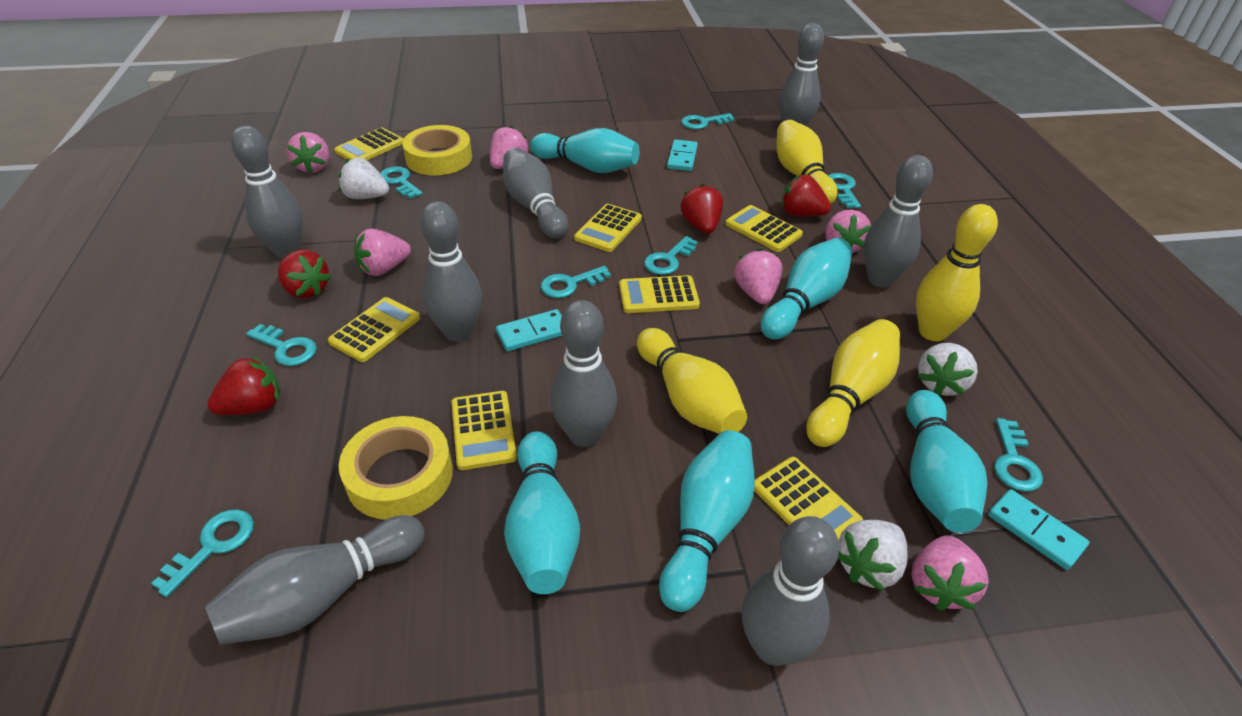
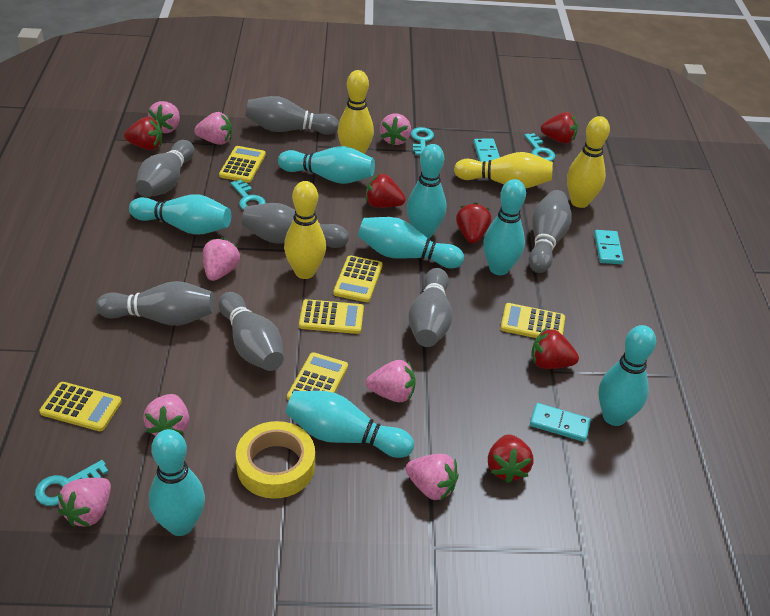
grey bowling pin: [205,515,425,645] [231,126,303,258] [420,201,482,342] [503,148,568,239] [550,300,617,447] [742,516,839,666] [779,23,824,127] [864,155,933,288] = 8 -> [96,281,215,326] [135,140,194,197] [218,292,284,371] [241,203,349,248] [246,96,339,135] [408,268,452,347] [528,190,572,273] = 7
pink strawberry: [287,132,330,174] [354,229,411,276] [490,126,530,169] [734,248,783,304] [825,209,871,253] [911,535,989,611] = 6 -> [58,478,111,527] [143,394,189,436] [148,101,180,133] [194,112,232,145] [203,238,240,281] [366,360,416,402] [380,114,411,146] [405,454,459,501] = 8
red strawberry: [207,356,280,415] [278,250,332,298] [681,184,723,234] [782,175,831,217] = 4 -> [124,117,163,150] [366,174,406,208] [456,203,491,243] [488,434,533,483] [531,328,579,369] [541,112,578,144] = 6
turquoise bowling pin: [504,431,580,594] [530,128,640,173] [659,430,755,612] [761,238,852,340] [906,390,988,533] = 5 -> [129,194,231,235] [149,429,205,536] [278,146,375,184] [286,391,414,458] [358,217,464,268] [407,144,446,238] [483,179,526,275] [599,325,656,426] = 8
turquoise key: [151,509,254,597] [246,324,317,366] [380,166,422,198] [541,266,611,298] [644,236,698,275] [681,113,735,129] [828,173,861,208] [994,418,1043,492] = 8 -> [35,460,109,506] [231,180,266,210] [411,127,434,155] [524,133,555,161] = 4
white strawberry: [339,158,389,199] [838,520,908,591] [918,343,978,396] = 3 -> none = 0
yellow calculator: [328,297,420,362] [334,128,403,160] [451,391,517,470] [574,204,642,252] [619,275,700,313] [726,205,803,252] [754,457,863,542] = 7 -> [40,382,122,431] [219,146,266,183] [287,352,348,400] [299,299,364,334] [333,255,383,302] [500,303,565,338] = 6
yellow tape: [339,416,453,520] [402,125,472,175] = 2 -> [236,421,315,499] = 1

